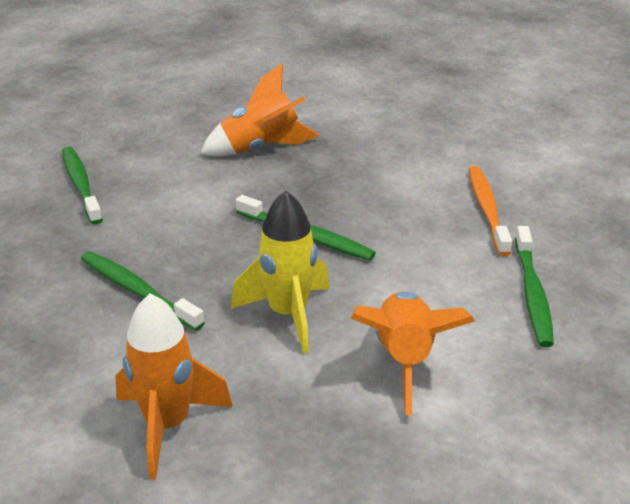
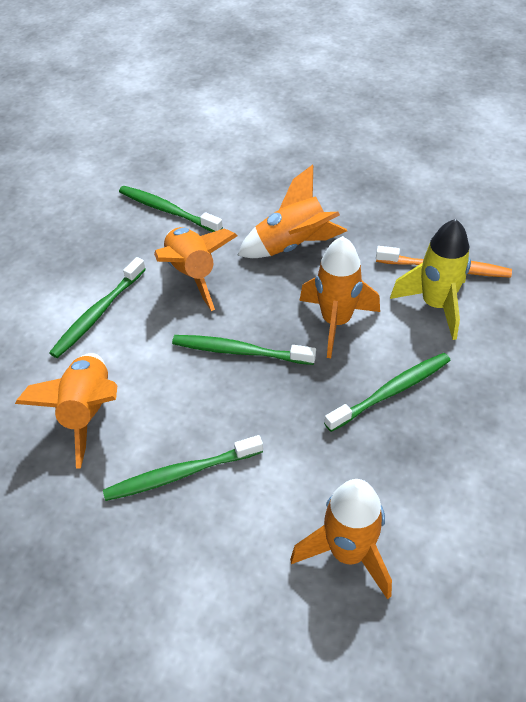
green toothbrush: [62,147,103,224] [81,251,205,331] [236,195,376,260] [515,226,554,347] = 4 -> [49,257,146,358] [103,435,263,501] [119,186,223,232] [172,335,316,365] [324,353,451,432] = 5
orange rocket: [115,293,233,480] [200,64,320,157] [350,291,475,415] = 3 -> [15,353,118,469] [154,227,237,311] [237,165,347,258] [290,479,392,600] [299,236,380,358] = 5

